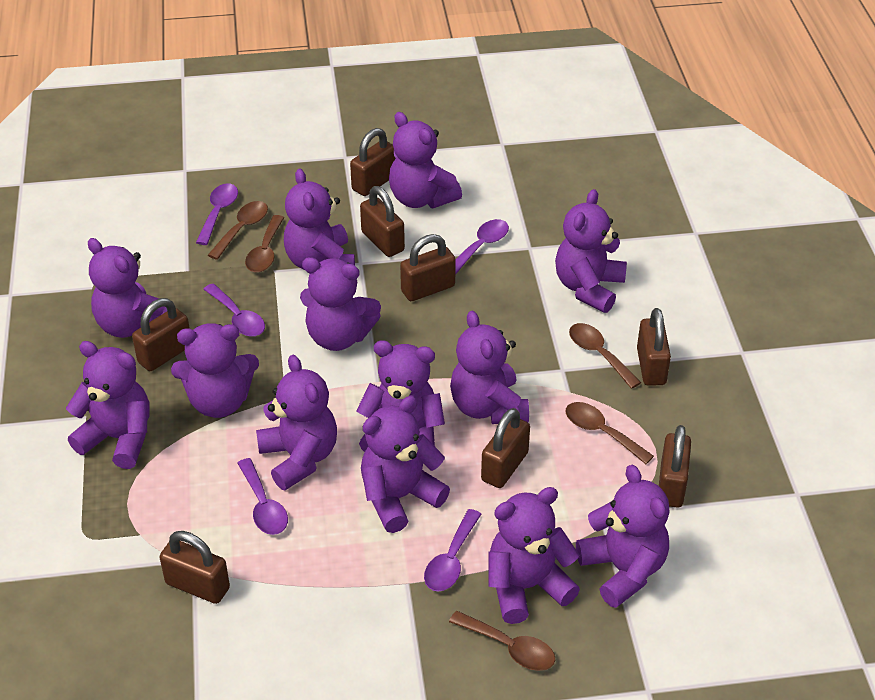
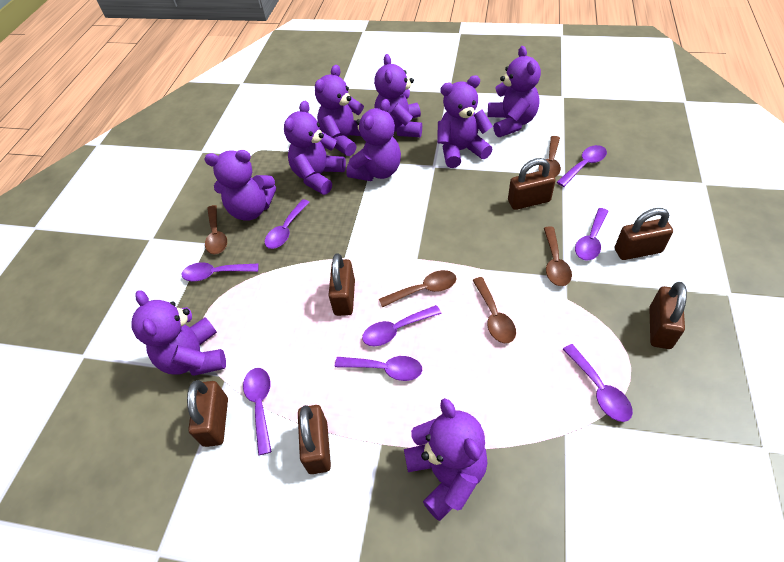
brown padlock: [132,298,190,371] [160,531,230,604] [350,128,395,196] [360,186,405,257] [400,234,456,301] [481,408,530,488] [637,308,671,386] [659,425,691,508] = 8 -> [187,380,228,447] [298,405,331,474] [328,253,355,316] [508,158,556,210] [615,208,673,260] [649,282,687,349] = 6
purple spoon: [196,184,238,245] [203,284,265,337] [237,458,288,535] [424,509,481,592] [455,219,509,275] = 5 -> [182,262,259,281] [243,368,272,455] [265,199,310,249] [335,356,422,381] [362,305,442,346] [557,145,607,187] [563,344,633,422] [575,208,609,261] = 8
purple teddy bear: [66,341,150,469] [88,238,167,338] [171,323,259,418] [256,355,337,490] [284,169,355,269] [300,257,381,351] [356,340,445,452] [361,396,450,533] [389,112,462,208] [450,311,529,424] [489,487,580,624] [555,189,627,313] [576,465,670,608] = 13 -> [131,290,226,376] [204,150,276,221] [284,101,346,195] [315,65,364,156] [346,99,401,181] [374,54,422,137] [404,398,488,521] [437,75,493,168] [488,46,541,137] = 9

